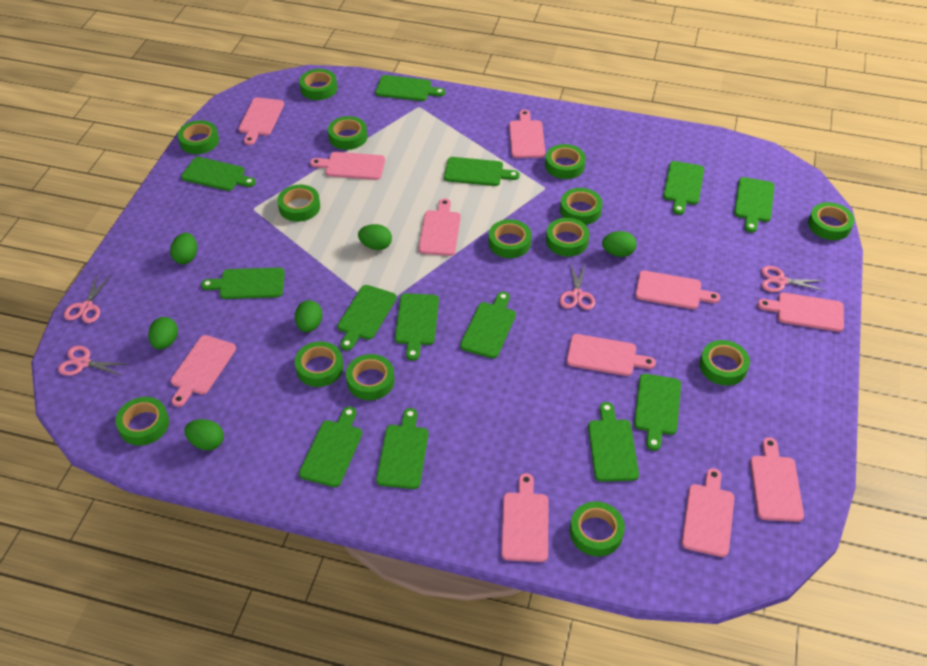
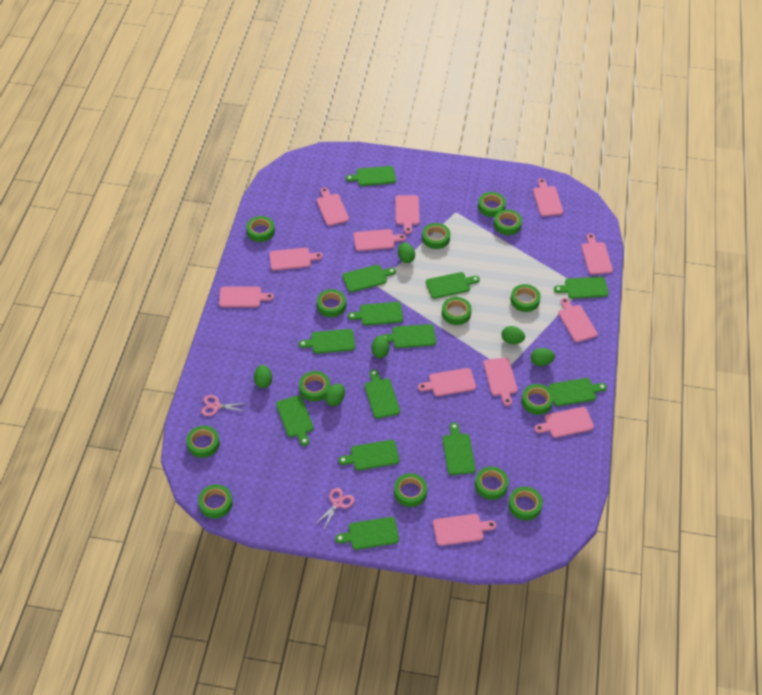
pink cutting board: [171,335,236,407] [239,97,284,145] [310,152,385,180] [419,198,461,256] [501,473,548,562] [509,110,545,158] [567,334,656,376] [635,271,720,309] [682,468,734,557] [750,437,804,522] [758,293,844,332] = 11 -> [219,287,274,307] [269,248,323,270] [317,187,349,226] [354,229,406,251] [395,195,420,234] [418,368,476,396] [433,514,496,546] [483,357,518,406] [533,178,563,216] [534,407,594,438] [558,298,598,342] [581,234,613,275] = 12
pink scissors: [58,346,127,376] [64,275,111,323] [560,262,595,310] [761,266,826,292] = 4 -> [201,395,247,416] [314,488,355,529] = 2

